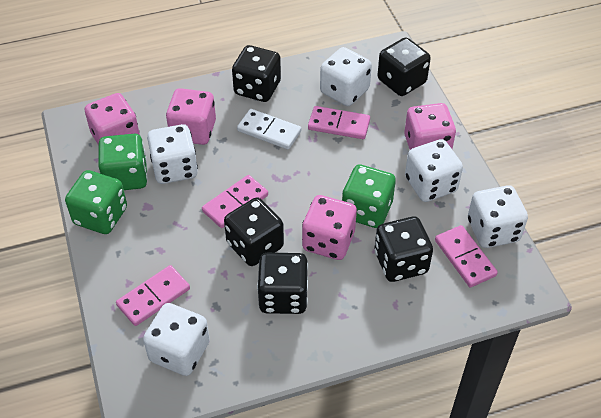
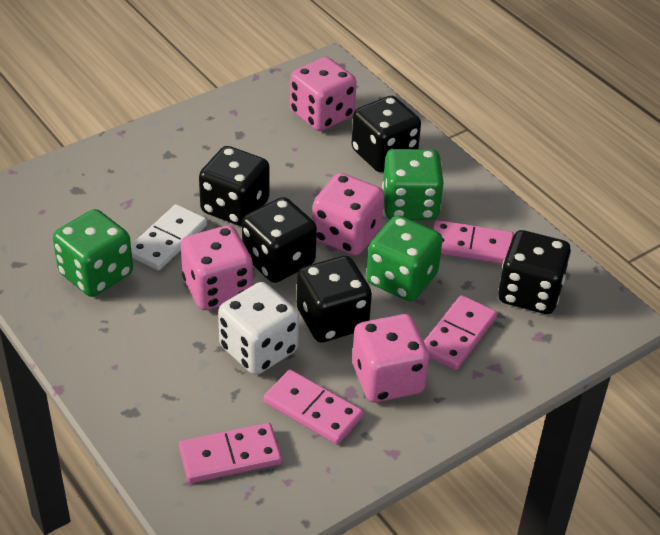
white dice: [143,303,210,376] [147,124,198,184] [320,47,372,106] [405,139,463,202] [468,185,528,248] = 5 -> [218,282,299,375] = 1

